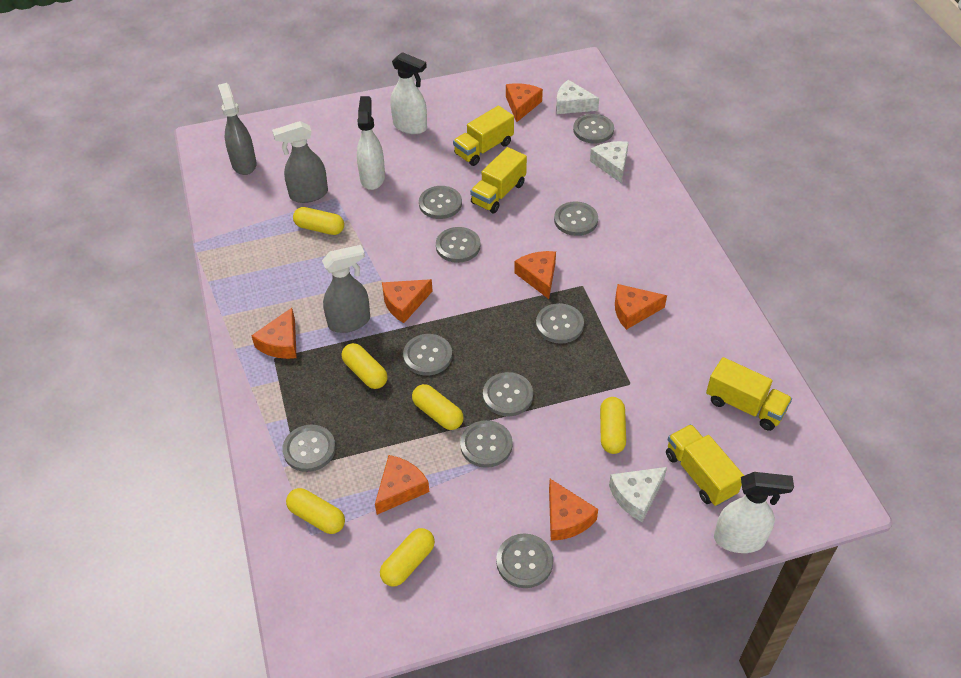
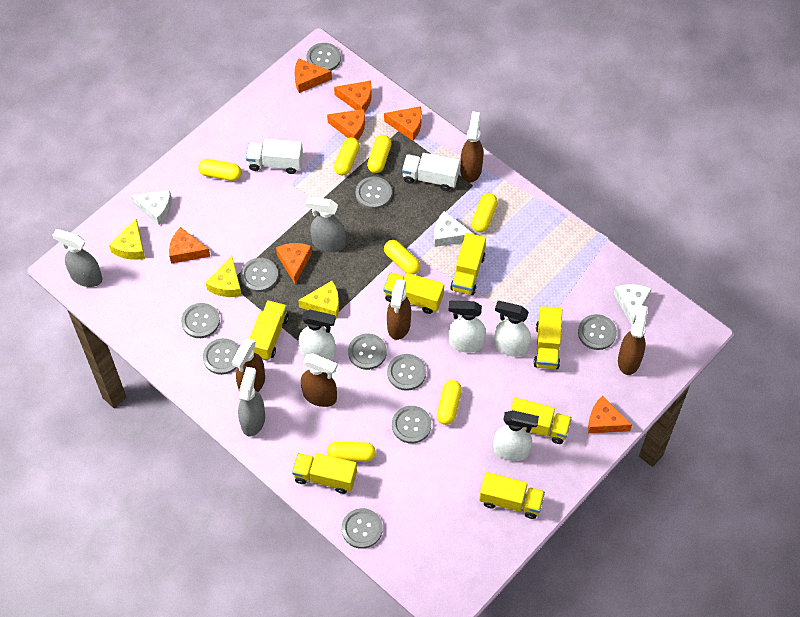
brown spray bottle: none = 0 -> [232,338,265,392] [301,354,338,407] [387,279,411,340] [460,111,483,182] [618,305,648,375] = 5
white spray bottle: [357,96,385,190] [390,52,427,134] [714,472,794,553] = 3 -> [299,310,336,361] [448,301,486,353] [493,410,539,461] [494,301,531,357] = 4
white truck: none = 0 -> [246,139,303,174] [402,153,460,191] = 2
yellow capsule: [286,488,345,534] [293,207,344,235] [342,343,388,389] [380,528,435,586] [412,384,463,430] [600,397,626,454] = 6 -> [198,159,242,181] [327,442,376,462] [334,137,360,176] [367,135,392,173] [384,240,421,275] [437,380,462,425] [472,193,498,232] = 7
yellow cheese: none = 0 -> [109,219,145,260] [206,256,242,297] [298,281,339,319] = 3
yellow truck: [453,105,514,166] [470,147,527,213] [666,424,744,506] [706,357,792,431] = 4 -> [249,300,289,361] [292,453,357,494] [383,273,444,314] [450,233,486,295] [479,472,545,519] [511,398,572,444] [534,306,562,369] = 7

